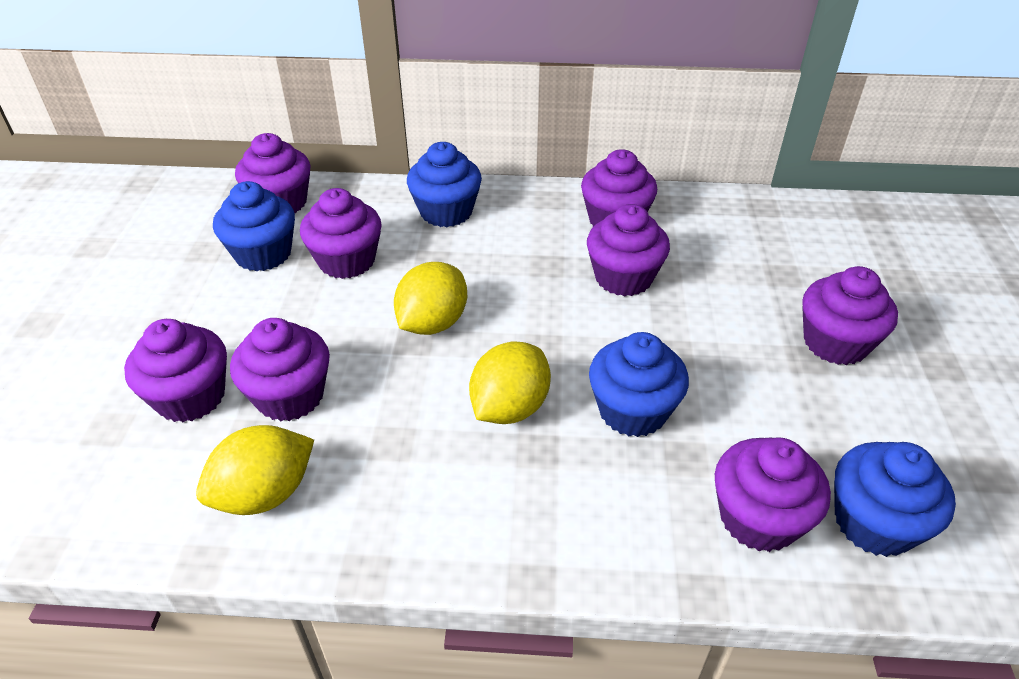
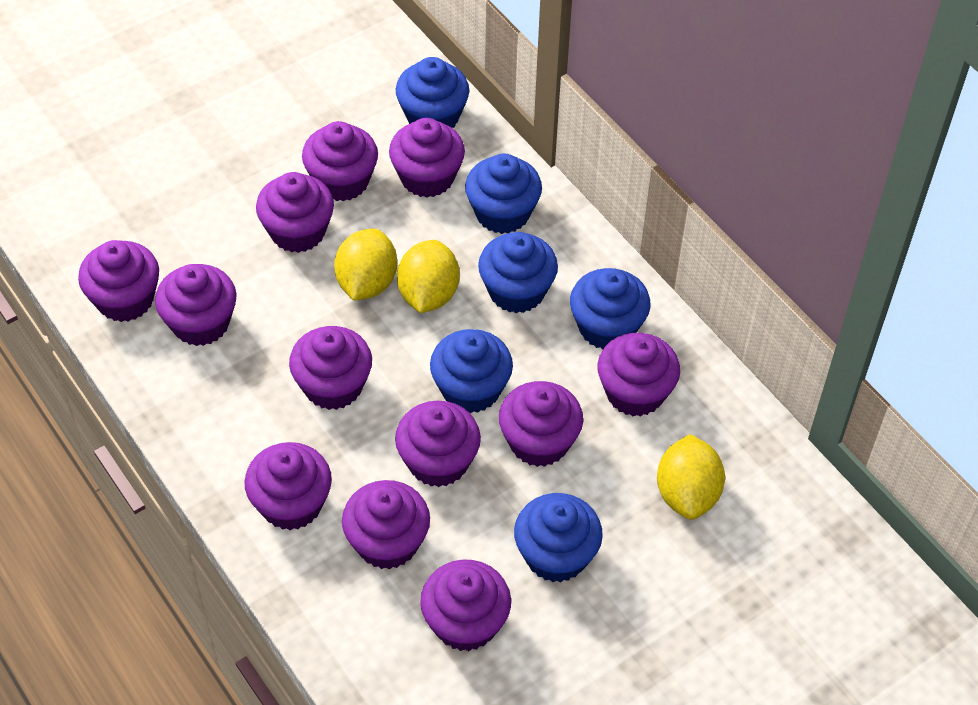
blue cupcake: [213,181,295,271] [407,142,482,227] [589,332,689,437] [834,442,956,557] = 4 -> [396,57,469,128] [430,329,513,413] [465,153,542,234] [478,232,558,313] [514,493,603,582] [570,268,650,349] = 6
purple cupcake: [124,319,227,422] [230,318,330,421] [235,133,311,213] [300,188,382,279] [581,149,657,227] [587,204,670,296] [715,437,831,552] [802,266,898,365] = 8 -> [78,240,159,322] [155,264,236,346] [244,442,332,530] [256,172,334,253] [289,326,372,410] [302,121,378,201] [342,480,430,569] [389,118,465,198] [395,401,481,487] [420,559,511,651] [499,381,583,467] [597,333,680,417] = 12

